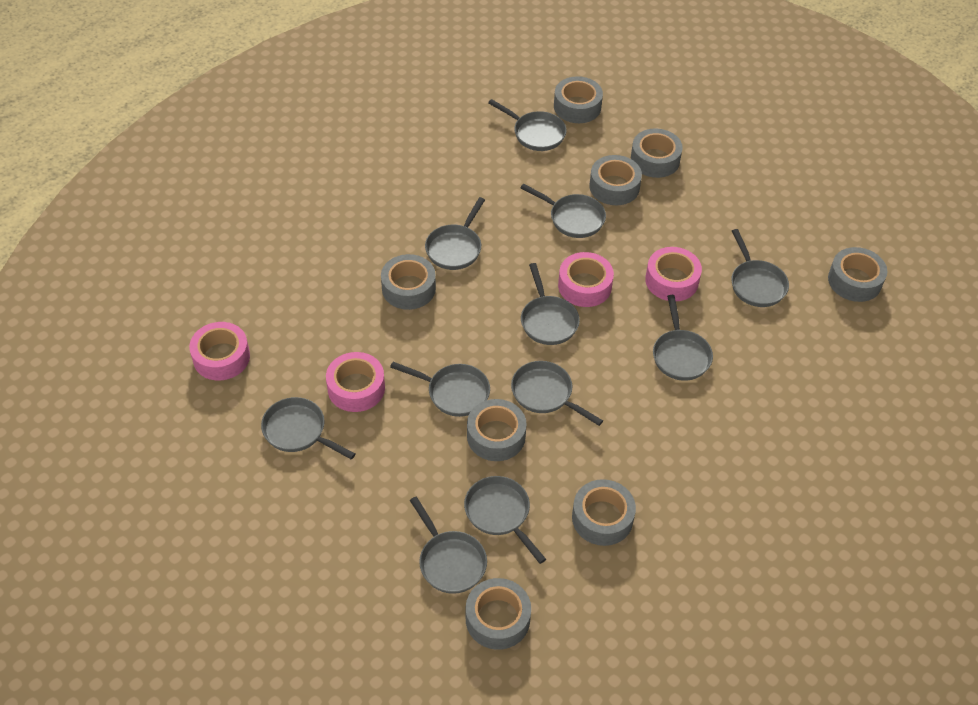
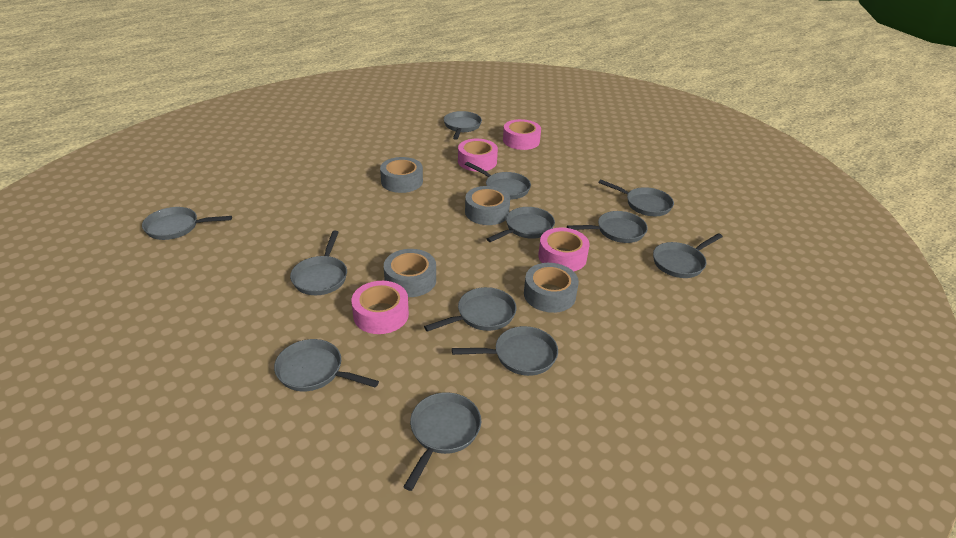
grey pan: [261,397,356,460] [390,362,490,417] [410,497,487,594] [425,197,485,270] [464,476,546,564] [488,99,566,151] [511,361,603,426] [521,184,606,238] [521,263,580,345] [653,295,713,381] [731,229,789,307] = 11 -> [142,207,232,240] [274,339,379,391] [290,231,347,295] [403,392,481,491] [424,287,516,332] [444,111,482,140] [452,326,558,376] [465,162,531,199] [487,207,555,242] [567,211,648,243] [598,179,674,216] [653,233,723,278] = 12
grey tape: [381,254,436,310] [466,578,531,650] [467,399,527,461] [554,76,603,123] [572,479,636,546] [589,155,642,205] [631,129,683,178] [828,247,887,302] = 8 -> [380,157,423,193] [384,249,436,297] [465,186,510,225] [524,263,579,313] = 4

